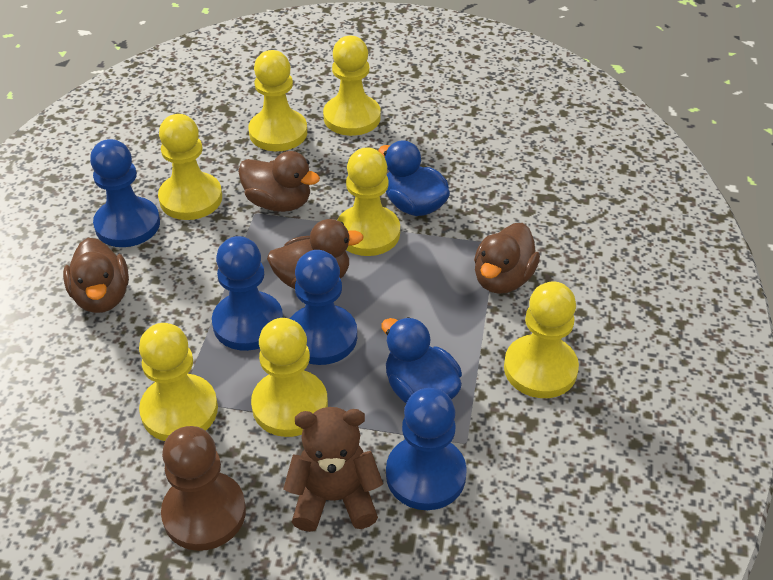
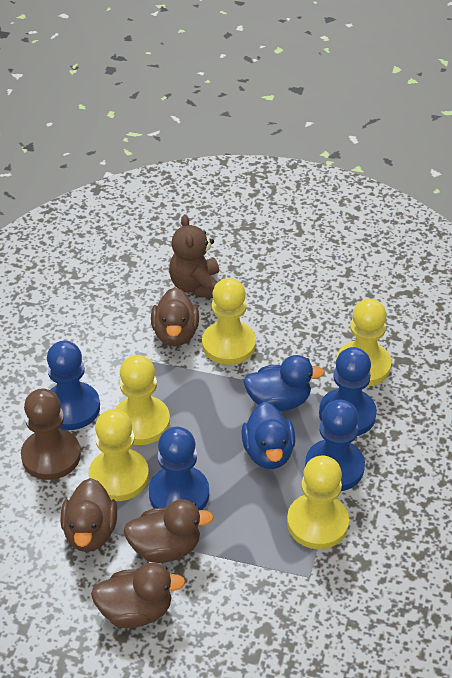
yellow pawn: [139,323,218,441] [158,114,222,220] [249,50,307,151] [251,318,328,437] [323,36,381,136] [337,148,400,256] [504,281,579,398] = 7 -> [89,409,149,501] [115,355,170,445] [202,278,256,365] [287,455,349,549] [336,299,391,386] = 5

